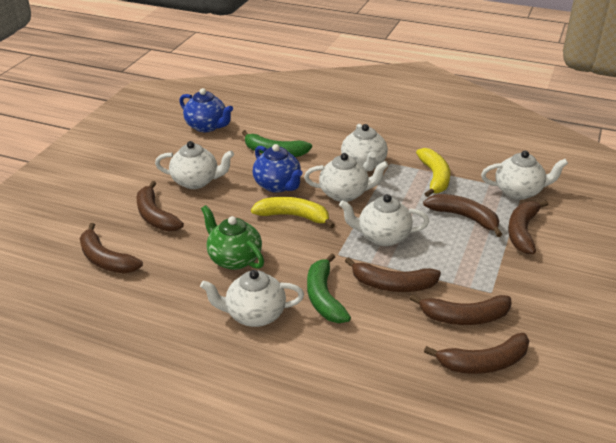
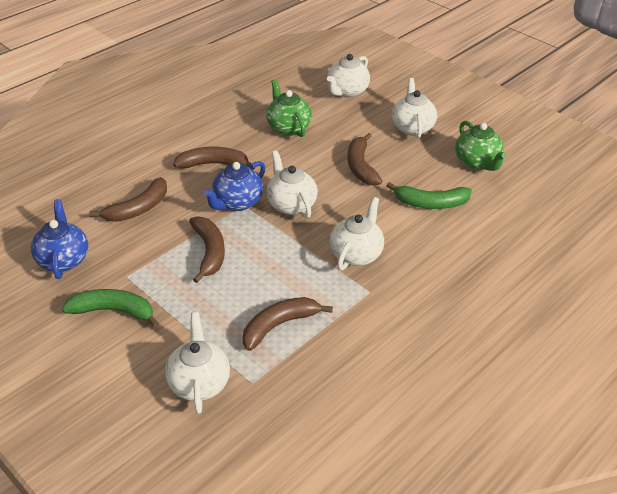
brown banana: [80,223,143,273] [136,181,184,231] [345,257,441,292] [410,294,512,325] [423,194,503,237] [424,333,529,374] [508,200,548,254] = 7 -> [89,177,167,222] [173,146,255,170] [189,216,225,283] [243,297,333,351] [347,133,382,186] = 5
green teapot: [201,205,264,270] = 1 -> [266,79,312,137] [455,120,507,171] = 2
white teapot: [155,141,234,189] [200,270,304,327] [304,153,389,202] [339,194,429,246] [341,124,388,171] [481,151,568,200] = 6 -> [165,312,230,414] [267,151,318,218] [327,54,370,98] [330,197,384,270] [392,78,437,138] = 5
yellow banana: [251,197,335,228] [416,148,450,197] = 2 -> none = 0

